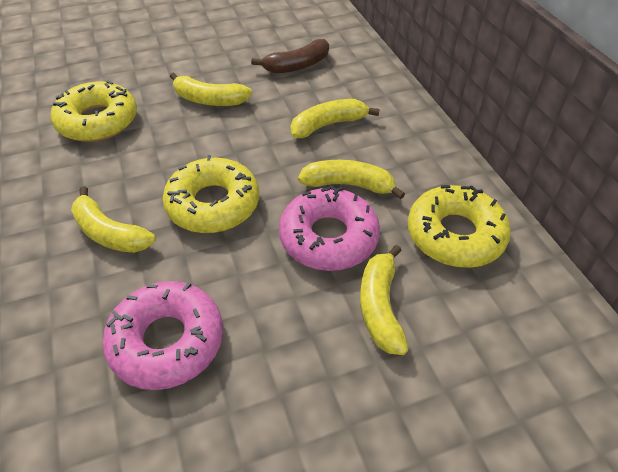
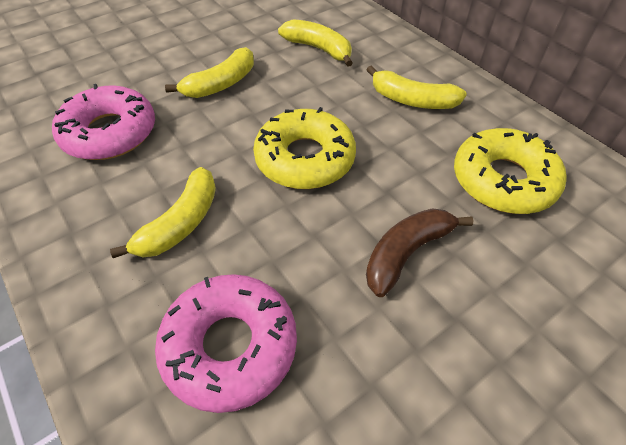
yellow banana: [71,186,156,253] [170,72,252,106] [291,99,379,138] [298,160,405,200] [360,245,409,355] = 5 -> [110,167,216,258] [165,47,254,98] [278,19,353,67] [367,65,467,109] = 4
yellow donut: [51,81,137,142] [163,155,259,233] [408,185,511,268] = 3 -> [253,107,356,189] [454,128,567,214] = 2

